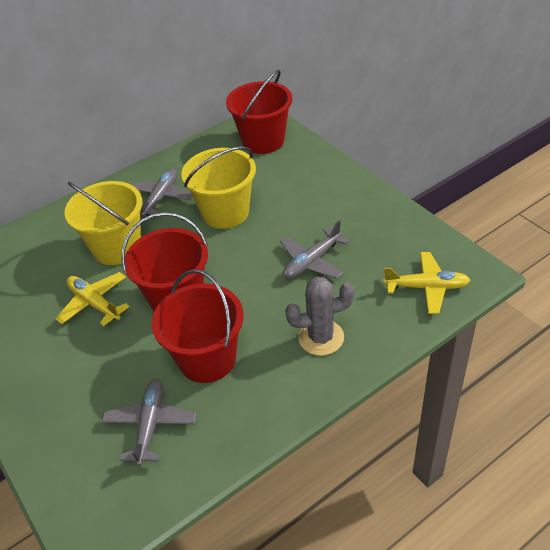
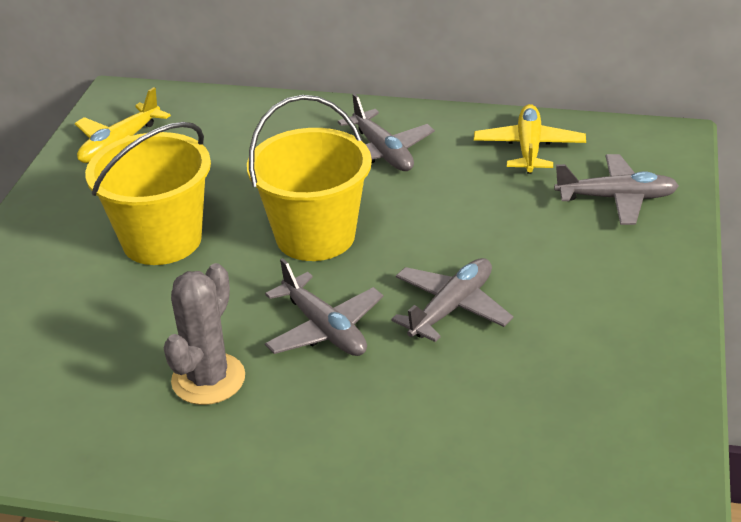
grey plane: [102,379,196,466] [130,169,193,216] [280,220,350,279] = 3 -> [265,258,383,356] [338,93,435,171] [391,258,513,342] [554,154,679,225] = 4
red bucket: [121,212,208,311] [151,269,244,383] [226,70,292,154] = 3 -> none = 0

